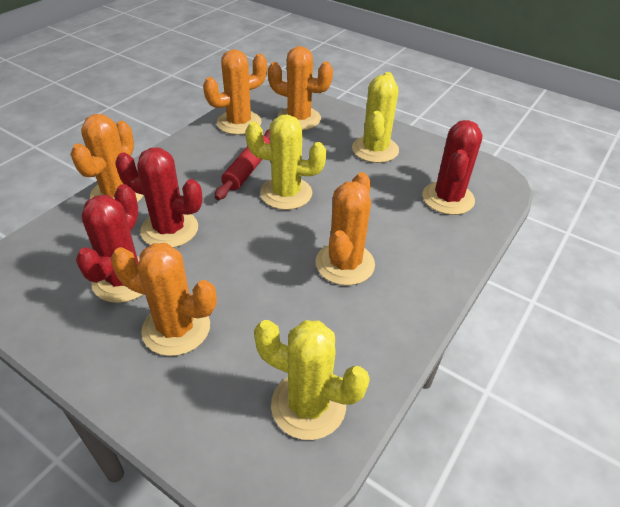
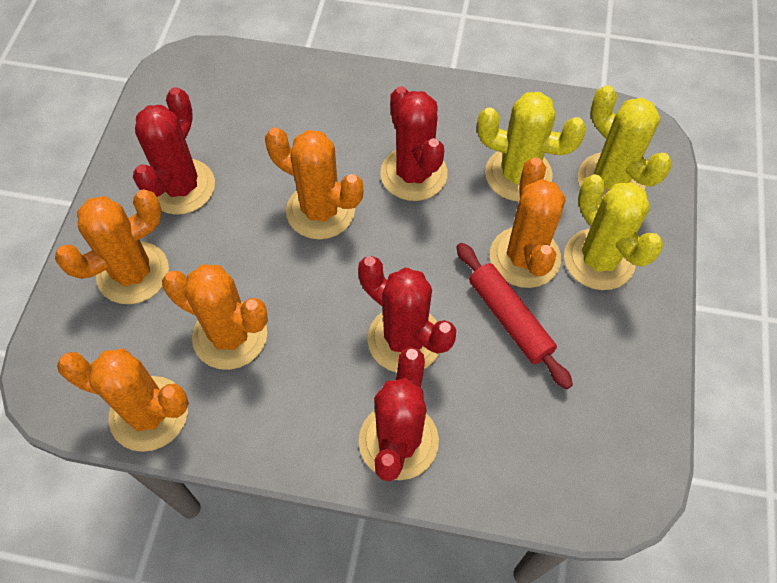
red cactus: [76,184,144,303] [115,148,203,248] [422,120,482,215] = 3 -> [133,87,215,215] [358,256,456,373] [359,347,439,482] [380,86,448,201] = 4

